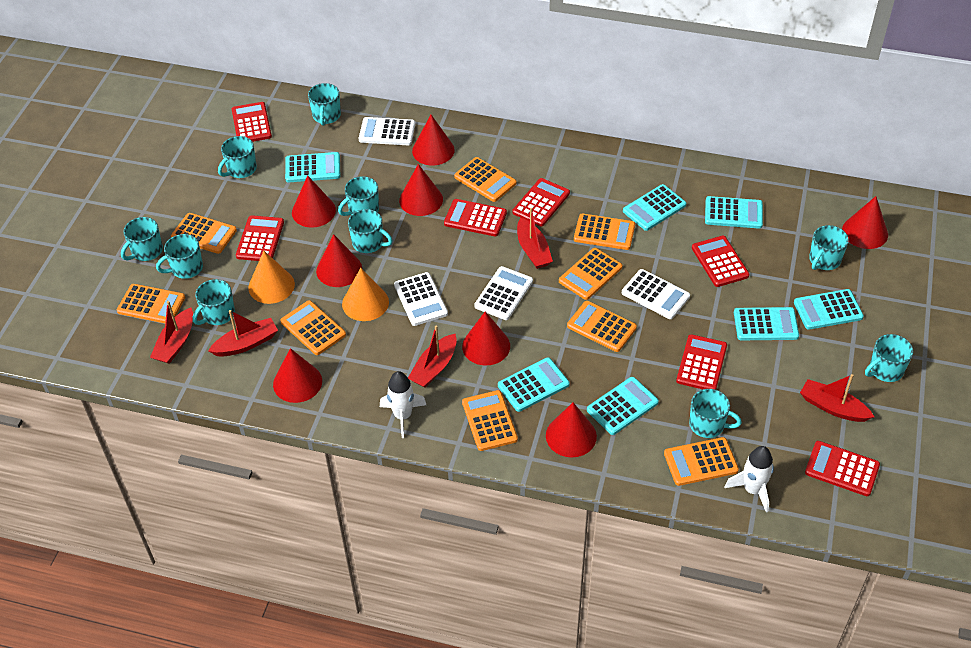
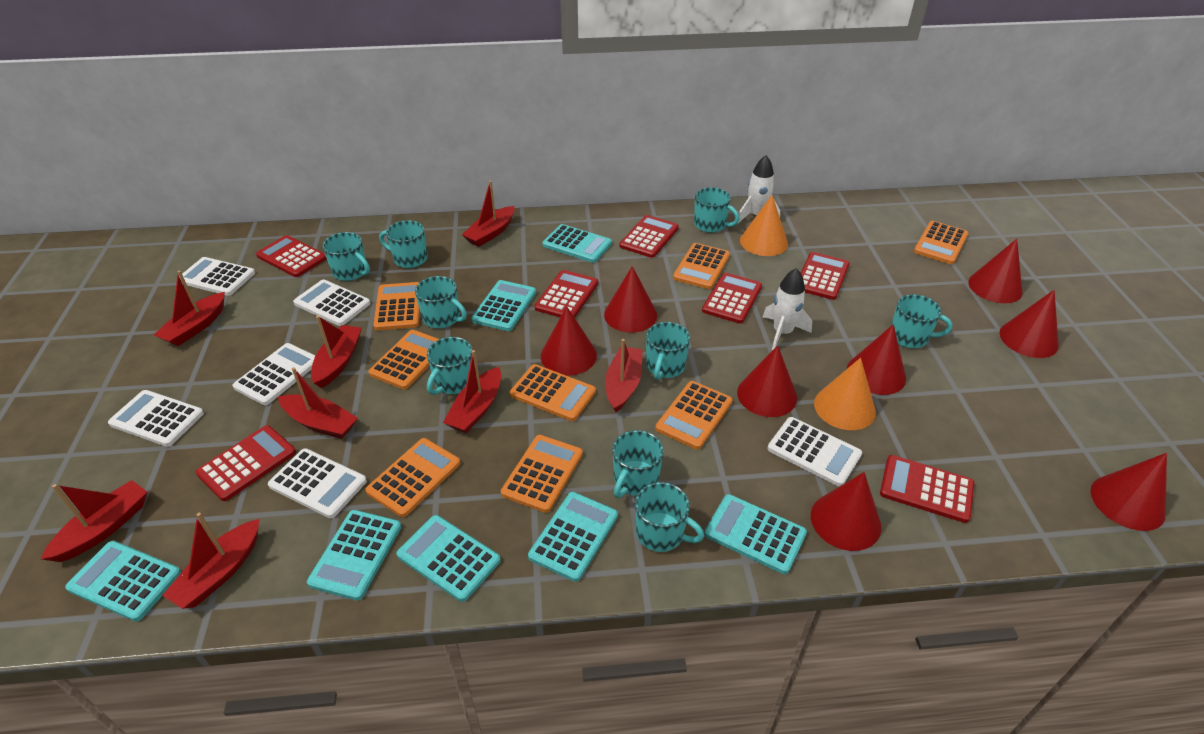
orange calculator: [117,284,185,323] [171,213,237,254] [280,300,346,355] [454,157,516,202] [462,390,518,451] [559,248,622,300] [567,301,637,352] [574,214,635,250] [664,437,739,486] = 9 -> [365,438,460,517] [368,330,439,389] [373,282,420,330] [501,435,583,513] [510,364,596,421] [655,381,733,450] [673,243,730,289] [914,221,968,264] = 8
red boat: [150,301,193,364] [208,310,278,357] [408,326,457,387] [517,208,553,269] [800,374,874,422] = 5 -> [41,480,147,562] [154,271,225,346] [162,513,259,609] [278,367,358,439] [311,316,362,388] [443,350,501,433] [462,181,514,247] [605,339,643,413] = 8
turquoise mug: [121,217,163,261] [156,234,203,279] [193,279,235,325] [218,136,257,178] [308,83,341,126] [338,176,379,216] [348,209,393,253] [689,389,742,438] [809,225,849,270] [865,334,913,382] = 10 -> [322,232,370,281] [379,220,428,268] [415,276,467,328] [427,337,472,395] [612,430,664,498] [635,482,704,552] [646,322,690,380] [694,187,739,233] [891,294,952,348] = 9
white calculator: [359,117,416,145] [394,272,448,326] [474,266,533,320] [622,269,690,319] = 4 -> [108,390,204,447] [180,257,255,296] [233,343,315,405] [268,448,367,518] [293,279,371,326] [767,417,862,486] = 6

